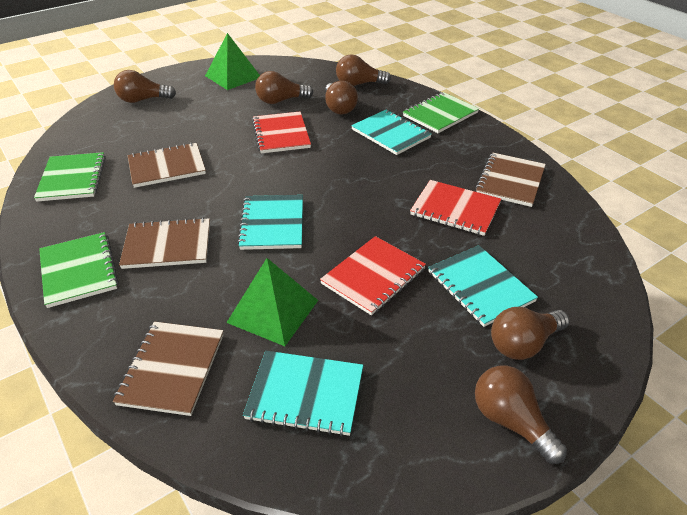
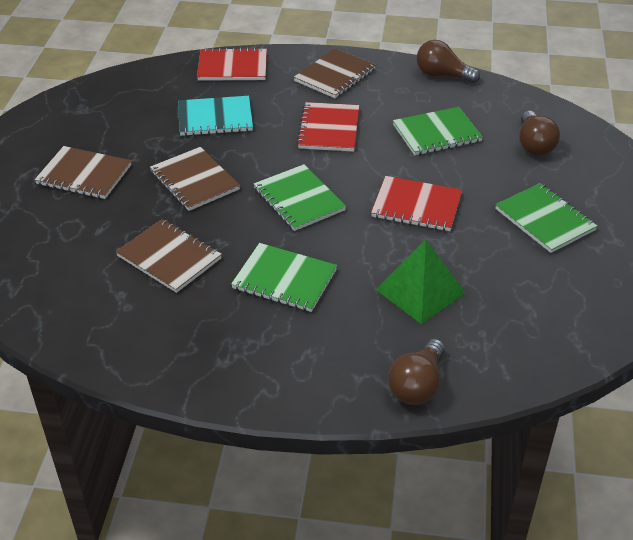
brown light bulb: [114,70,176,103] [255,71,314,104] [325,81,358,114] [336,54,391,86] [475,366,567,464] [491,307,569,360] = 6 -> [388,339,445,405] [417,40,480,83] [519,111,560,156] = 3
green notebook: [34,152,106,202] [39,232,119,308] [403,92,479,133] = 3 -> [231,243,337,312] [254,164,346,231] [393,107,483,155] [495,183,597,253] = 4
green pyramid: [205,33,260,90] [226,258,318,346] = 2 -> [375,240,465,324] = 1
turquoise notebook: [237,195,303,250] [243,351,364,436] [351,110,432,155] [428,245,538,327] = 4 -> [178,96,253,136] = 1

